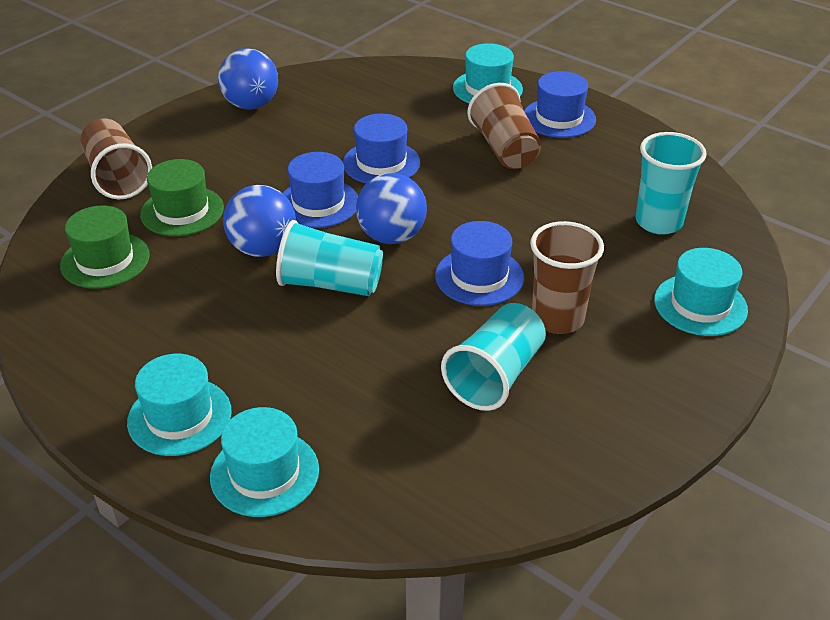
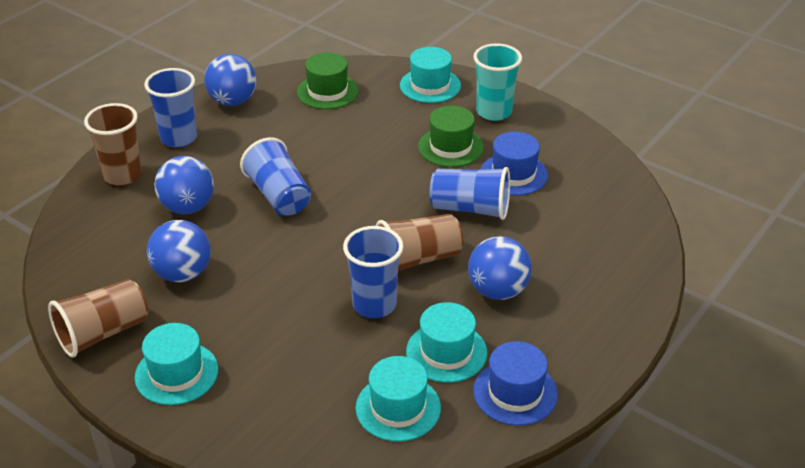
blue ball: [218,48,278,110] [223,185,296,257] [356,173,427,244] = 3 -> [147,220,211,282] [154,156,214,214] [204,54,256,106] [468,236,532,300] = 4
blue cup: none = 0 -> [144,68,197,147] [240,137,311,216] [343,226,403,318] [430,167,510,220] = 4
blue hat: [283,152,358,228] [343,113,420,184] [435,221,524,306] [524,71,596,138] = 4 -> [473,341,558,426] [480,132,548,196] = 2
turquoise cup: [276,220,383,296] [441,303,546,411] [636,132,707,235] = 3 -> [473,43,522,121] = 1

